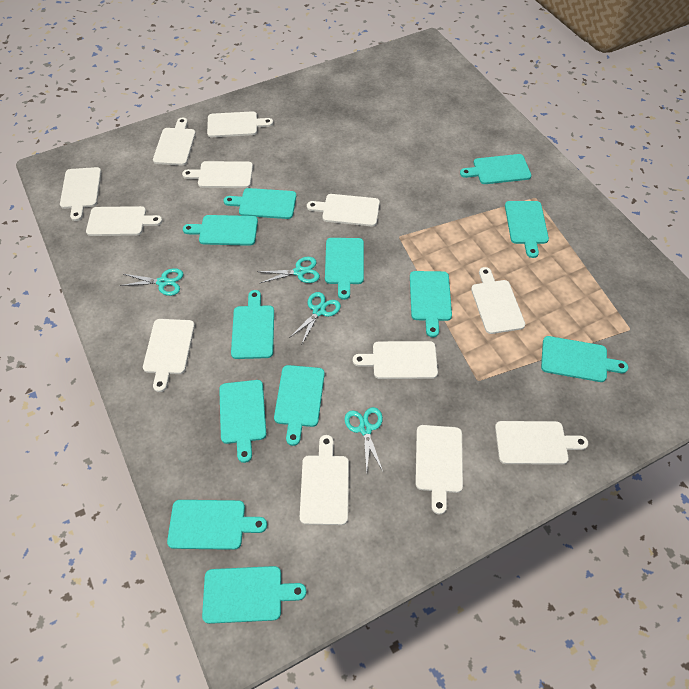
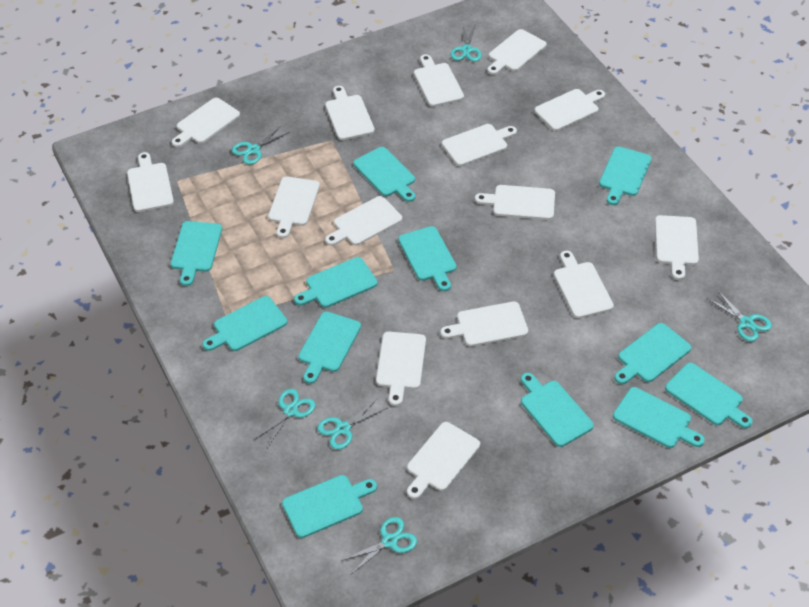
turquoise scissors: [120,268,183,296] [259,257,320,283] [289,292,341,343] [344,407,383,473] = 4 -> [232,126,290,165] [254,389,315,448] [317,398,387,449] [341,517,417,574] [451,24,482,62] [707,290,772,342] = 6
white cutting board: [60,167,101,221] [86,206,162,236] [143,319,195,392] [153,118,196,165] [182,161,253,188] [207,111,273,137] [300,435,349,525] [307,194,380,226] [353,341,438,379] [415,425,463,514] [471,267,525,334] [495,421,588,465] = 12 -> [127,152,174,212] [172,98,240,147] [268,177,320,238] [325,86,375,140] [325,196,402,246] [376,332,426,406] [407,422,480,499] [414,54,464,107] [440,301,528,346] [442,124,517,166] [475,185,555,220] [487,29,547,75] [535,89,605,131] [554,251,614,318] [655,215,699,280] = 15

